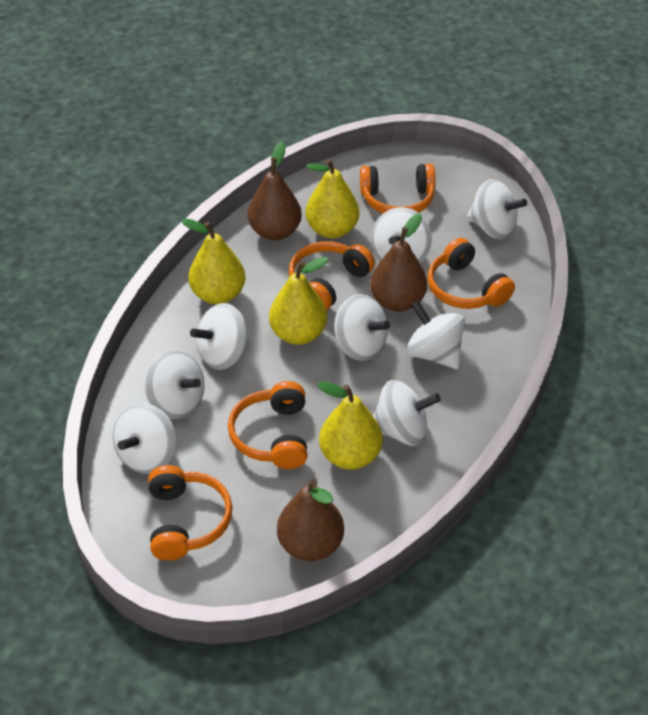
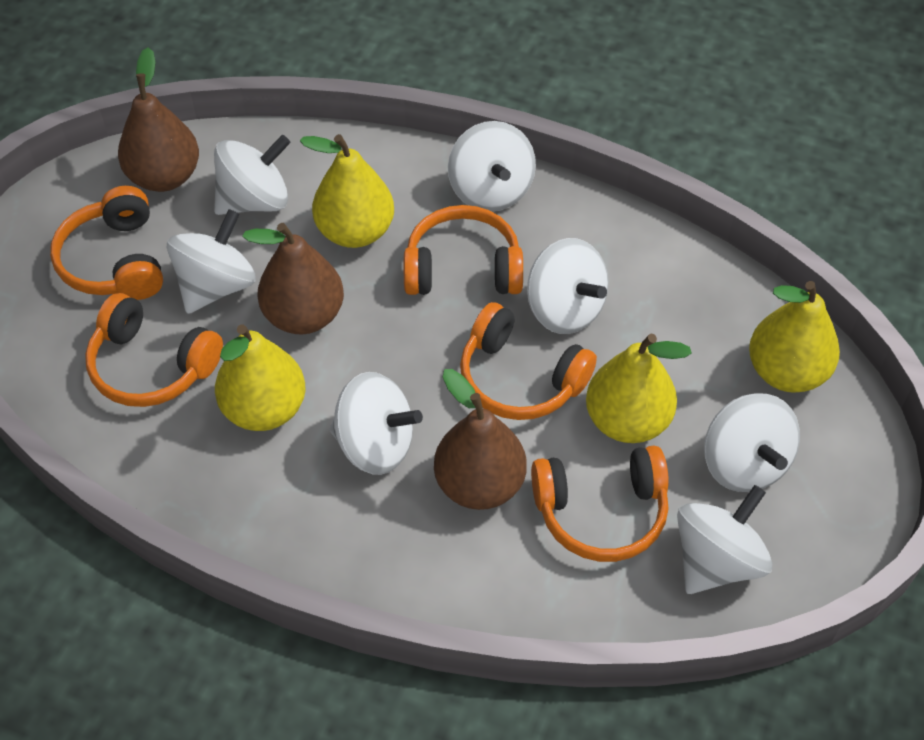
white spinning top: [113,403,176,474] [144,350,205,419] [190,303,251,370] [334,294,390,361] [371,207,432,263] [373,380,441,446] [407,301,465,369] [467,179,527,240] = 8 -> [167,209,256,314] [214,135,290,215] [330,372,423,475] [448,121,536,211] [527,238,609,334] [677,485,773,594] [704,393,800,492] = 7

